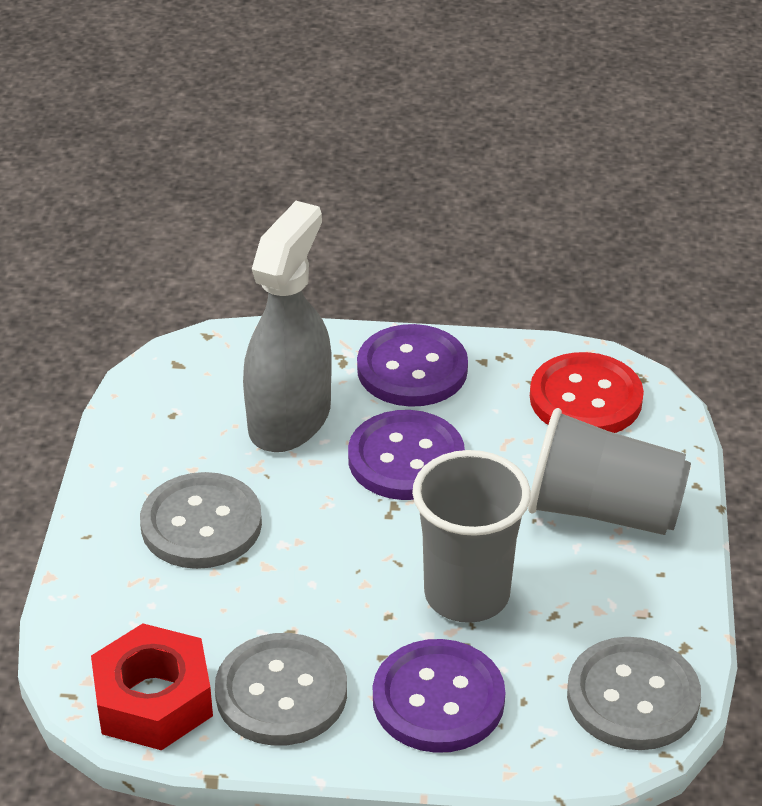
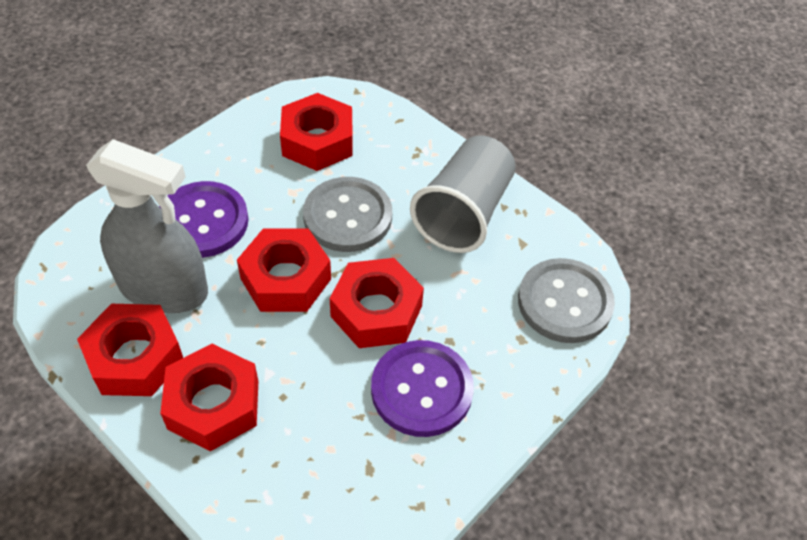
grey button: [140,472,262,569] [215,633,347,746] [567,637,701,750] = 3 -> [303,177,392,252] [518,258,615,343] = 2
grey cup: [412,450,531,623] [528,408,691,535] = 2 -> [410,136,516,253] = 1
purple button: [348,410,465,500] [357,324,468,407] [373,639,505,753] = 3 -> [159,181,249,258] [371,340,474,437] = 2
red button: [530,352,644,433] = 1 -> none = 0
red nut: [91,623,213,750] = 1 -> [77,304,183,396] [160,344,258,451] [237,228,331,312] [280,93,353,171] [330,258,424,348] = 5

